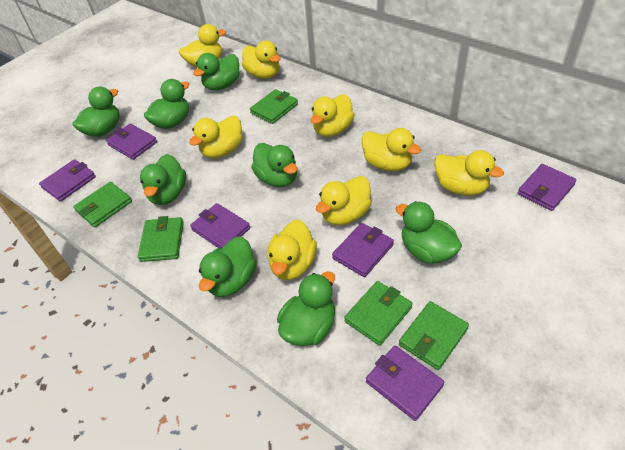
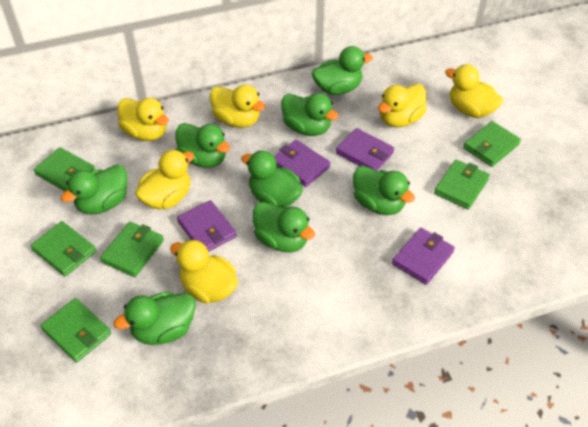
green wallet: [73,182,132,227] [138,216,184,262] [250,89,298,124] [344,281,413,346] [399,301,469,370] = 5 -> [30,221,96,277] [34,147,95,191] [41,298,111,363] [100,222,164,277] [434,160,490,209] [463,121,521,167] = 6
purple wallet: [39,159,96,202] [106,124,157,160] [190,203,250,249] [332,223,394,277] [366,345,444,421] [517,164,576,211] = 6 -> [177,200,237,252] [274,140,330,187] [336,128,394,171] [392,228,455,285] = 4
yellow duck: [179,24,226,67] [189,116,242,158] [242,41,281,79] [267,220,317,280] [310,94,355,137] [316,176,372,225] [361,128,421,171] [434,150,504,196] = 8 -> [118,98,169,141] [135,150,195,209] [170,239,238,304] [210,85,265,128] [378,84,427,127] [445,64,503,118] = 6

